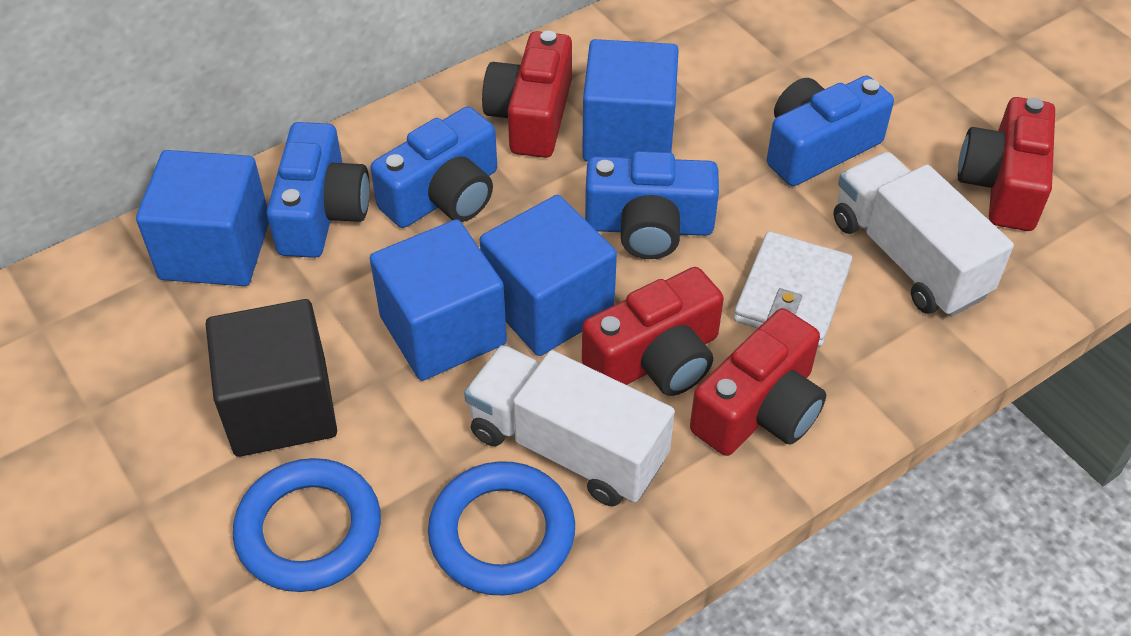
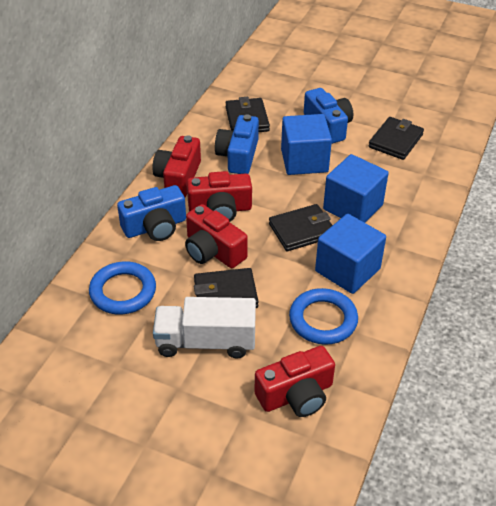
black cube: [206,299,337,457] = 1 -> none = 0
black wallet: none = 0 -> [194,268,259,308] [225,97,270,132] [269,204,333,251] [369,117,424,160] = 4
blue camera: [267,122,370,258] [370,107,497,228] [585,151,719,259] [767,76,894,186] = 4 -> [117,185,186,241] [215,114,259,174] [304,88,353,144] = 3
blue cube: [136,150,269,286] [370,219,507,381] [480,195,617,356] [582,39,679,161] = 4 -> [281,114,332,175] [315,214,386,294] [323,154,389,223] = 3
white truck: [464,345,675,506] [834,152,1014,317] = 2 -> [153,297,256,359] = 1
white wallet: [734,231,852,347] = 1 -> none = 0

